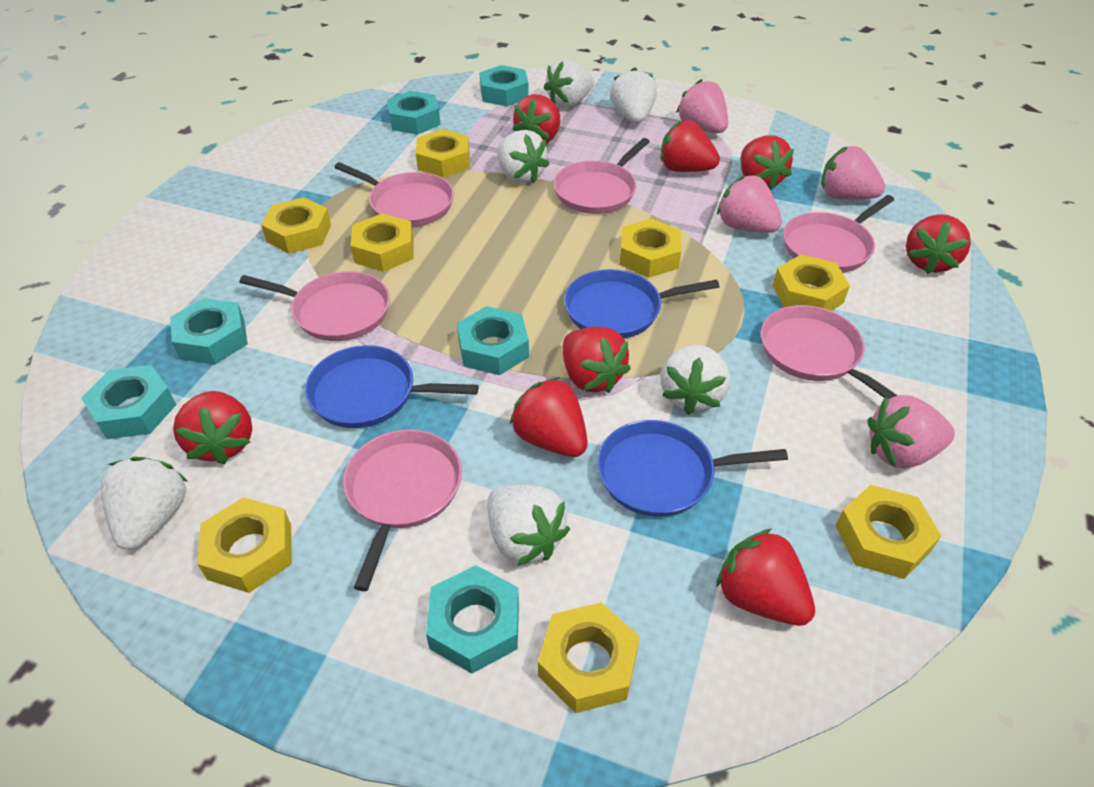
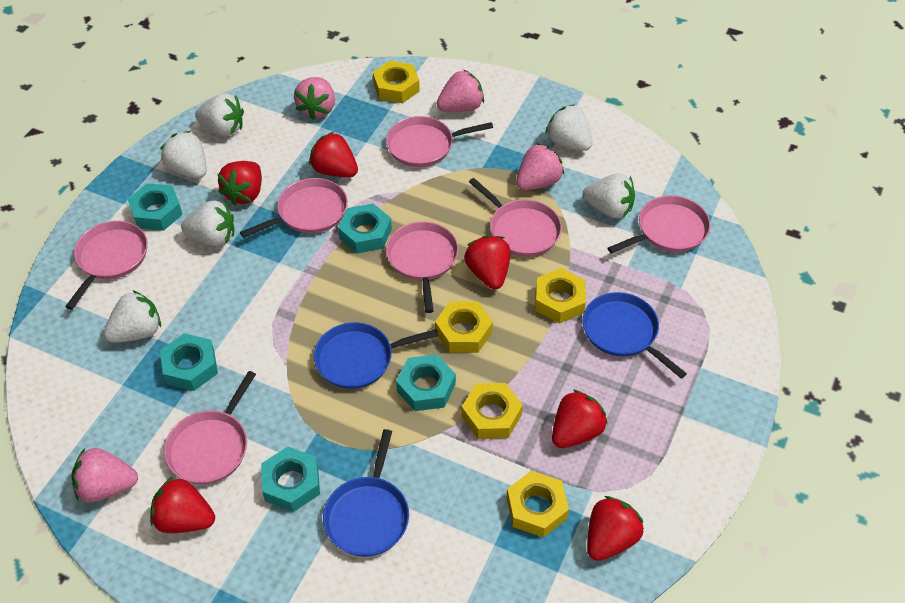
pink pan: [239,271,390,341] [334,162,454,227] [343,429,462,591] [553,138,650,214] [761,305,897,399] [783,195,894,273] = 6 -> [65,221,148,309] [164,371,256,484] [240,178,348,238] [386,116,493,167] [386,222,458,313] [469,178,562,257] [608,195,711,254] = 7
red strawberry: [173,391,252,464] [510,377,588,457] [512,94,560,143] [563,327,631,393] [660,120,720,172] [716,528,815,626] [741,135,794,190] [906,214,971,274] = 8 -> [150,476,215,533] [218,161,262,206] [309,132,358,177] [464,235,510,289] [552,389,608,448] [587,496,644,561] = 6
turquoise nut: [81,365,176,439] [170,298,248,364] [387,91,440,135] [426,565,519,674] [457,306,529,375] [480,65,529,107] = 6 -> [128,183,183,231] [160,333,218,391] [261,447,320,512] [338,204,392,253] [396,354,456,411] = 5
yellow nut: [198,497,292,593] [261,197,331,254] [351,213,414,272] [416,129,470,178] [538,602,640,713] [619,219,681,278] [773,254,850,311] [836,485,941,579] = 8 -> [373,61,420,103] [435,302,493,353] [462,383,523,439] [507,471,569,537] [535,268,586,323] = 5

